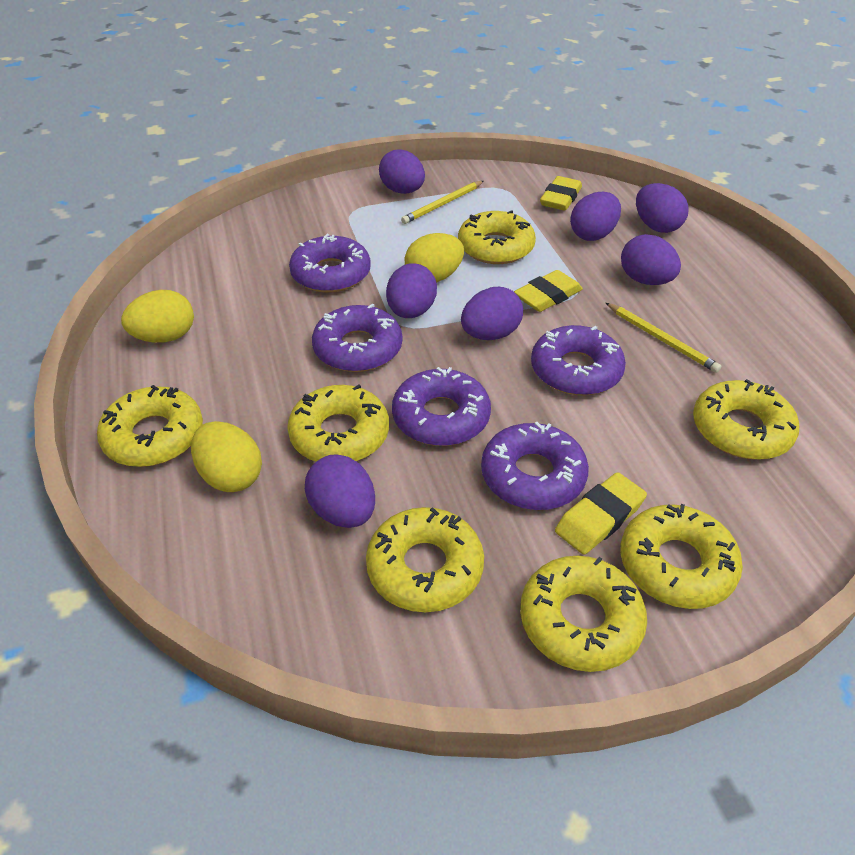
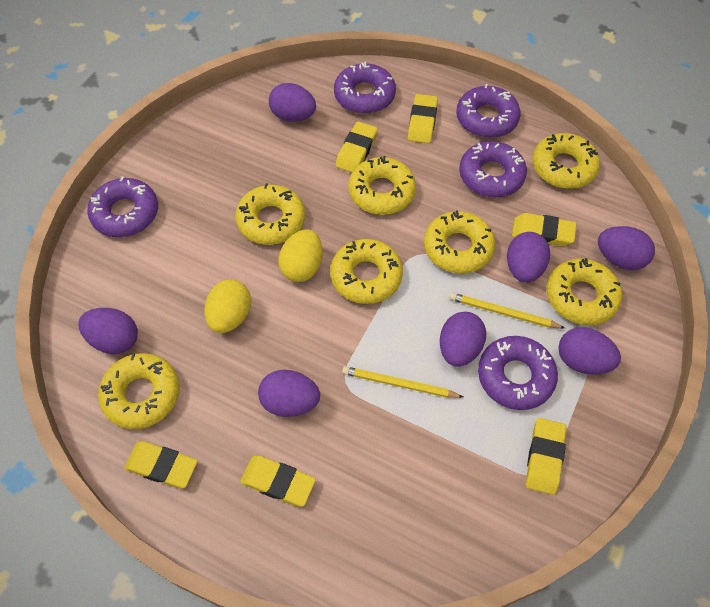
yellow egg: [121,290,194,343] [191,421,262,492] [405,233,464,283] = 3 -> [204,280,251,333] [278,229,323,282] = 2
yellow eraser: [514,270,583,312] [540,176,582,211] [555,472,647,554] = 3 -> [124,441,198,488] [240,456,316,507] [336,121,378,172] [408,94,438,143] [512,213,576,246] [526,418,566,495] = 6

